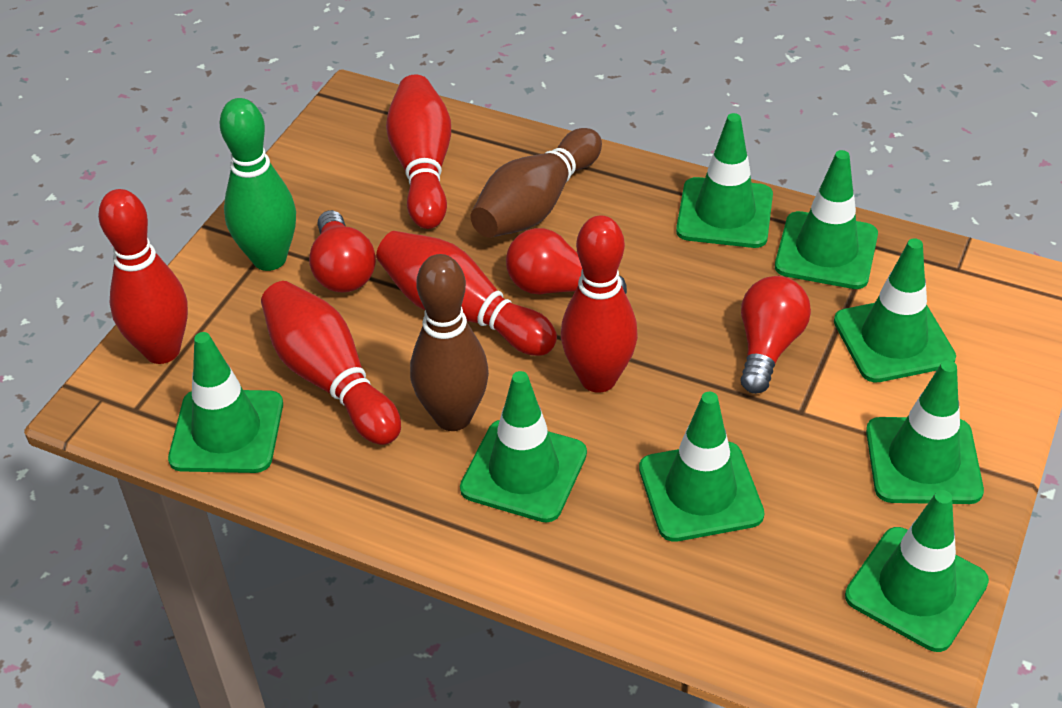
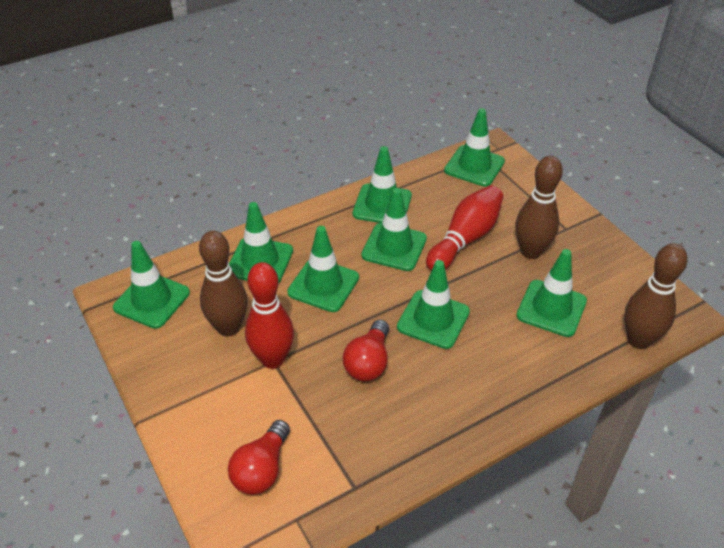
brown bowling pin: [410,254,489,431] [471,128,602,238] = 2 -> [199,231,248,336] [515,156,563,259] [624,243,688,349] = 3
green bowling pin: [219,98,296,271] = 1 -> none = 0
red bowling pin: [98,189,188,364] [261,281,401,445] [376,231,557,356] [386,75,451,229] [561,215,638,393] = 5 -> [245,262,294,369] [426,185,503,271] = 2
red light bulb: [309,210,376,293] [506,228,627,295] [740,276,811,394] = 3 -> [228,420,290,495] [343,320,389,381] = 2

